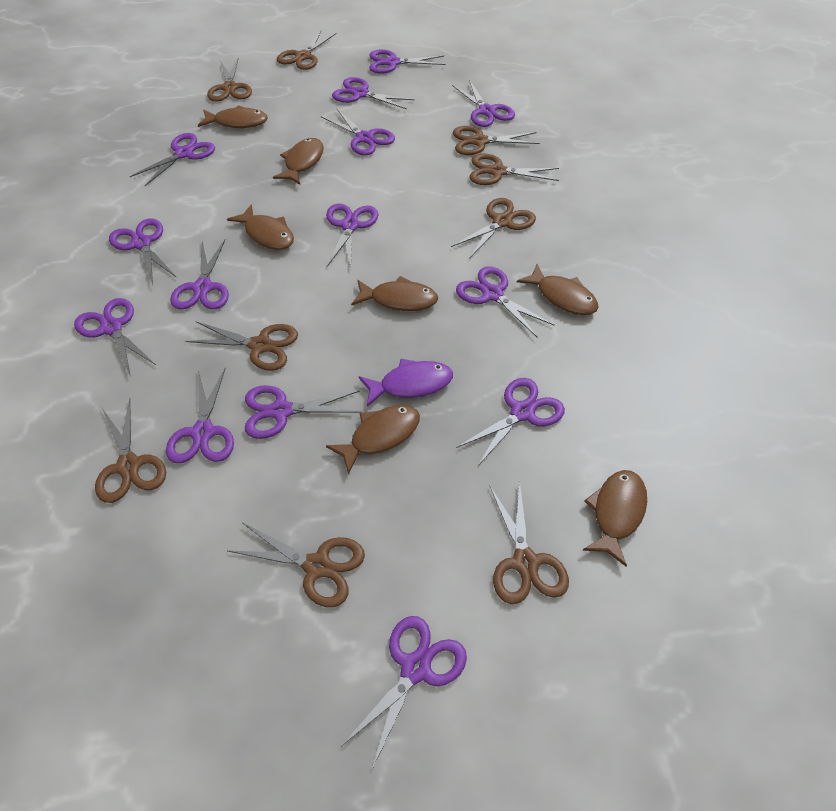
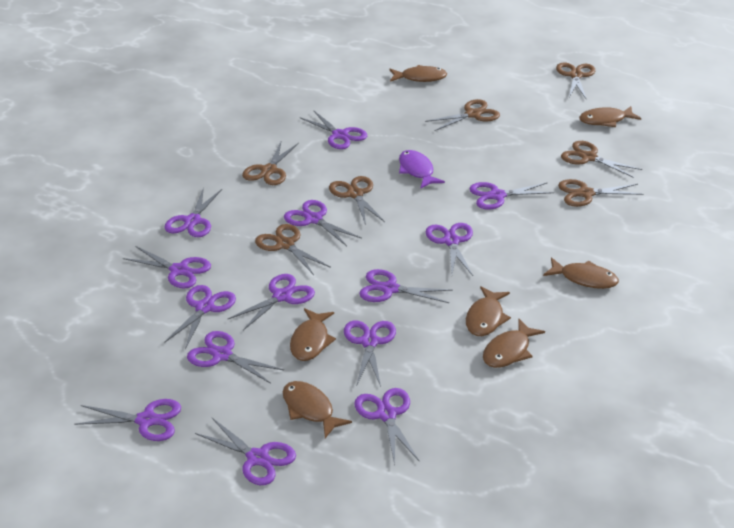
brown scissors: [95,398,166,503] [185,321,298,371] [207,59,252,102] [228,523,365,607] [277,31,337,70] [451,198,536,259] [453,126,540,155] [470,153,559,185] [490,480,569,604] = 9 -> [242,140,299,185] [255,224,331,275] [329,176,385,225] [425,99,500,131] [556,62,595,100] [558,179,644,207] [561,141,642,178] = 7

